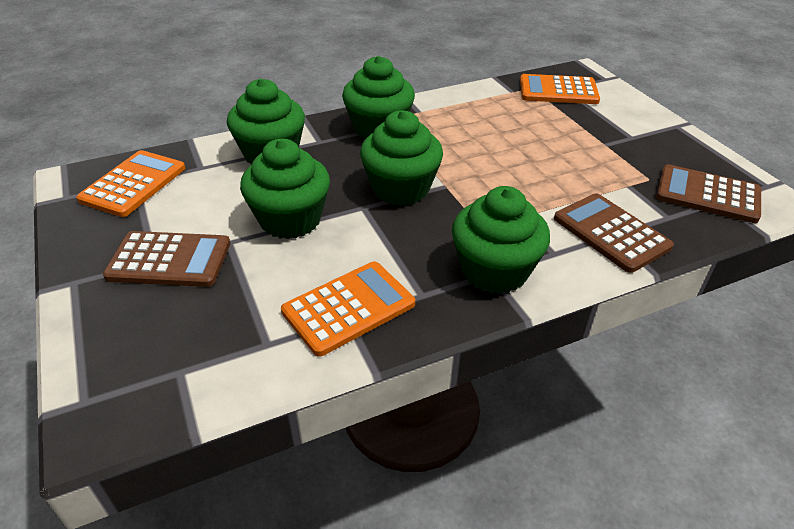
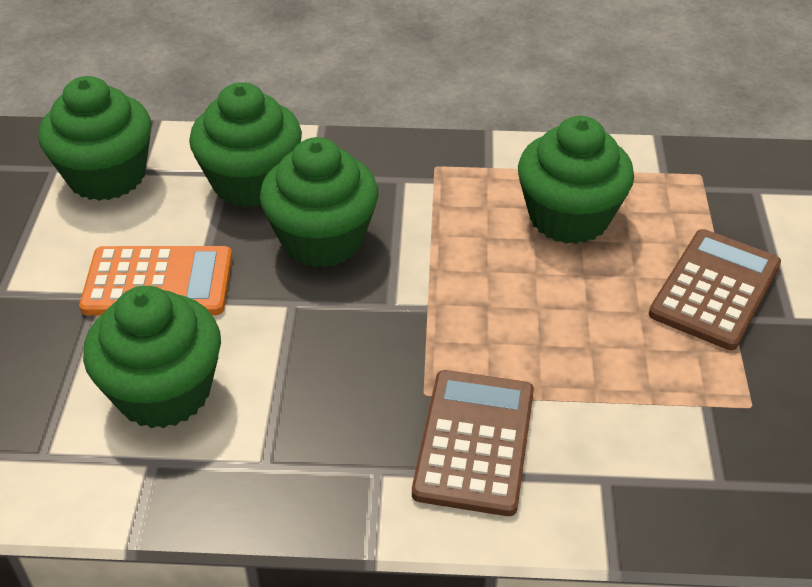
brown calculator: [103,231,230,287] [554,193,674,273] [656,164,761,223] = 3 -> [412,370,534,516] [649,229,781,350] = 2
orange calculator: [76,150,185,217] [281,261,415,357] [520,74,600,104] = 3 -> [79,246,232,316] = 1

